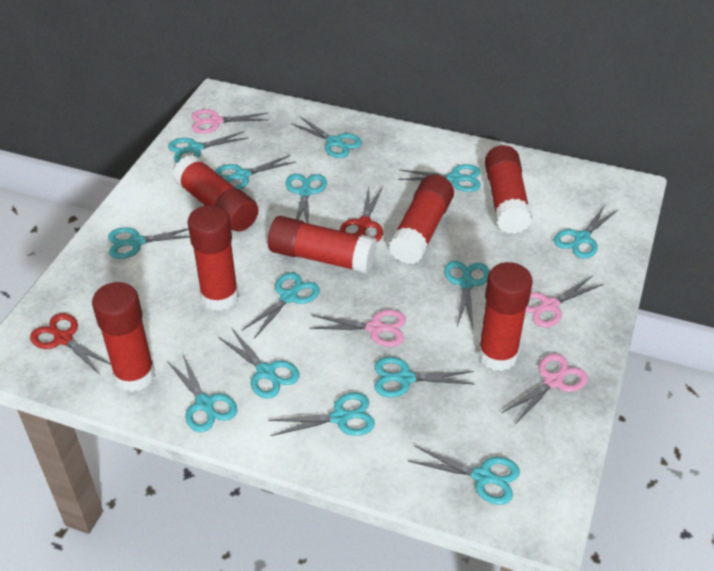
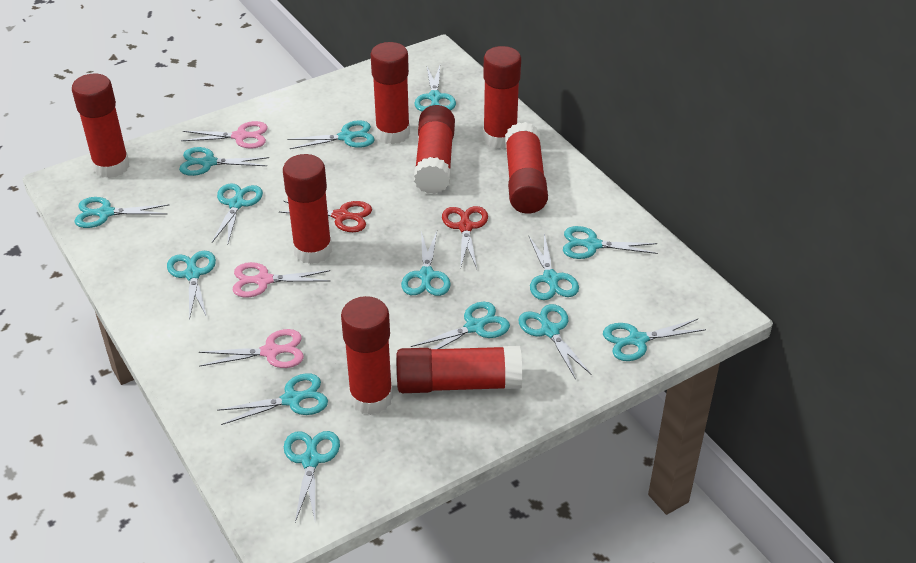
pink scissors: [192,109,268,134] [309,310,406,347] [502,354,588,424] [525,275,604,327] = 4 -> [181,121,268,149] [199,329,304,368] [232,262,331,297] = 3
red glue stick: [92,282,155,392] [173,155,258,231] [188,205,239,311] [268,216,377,274] [389,175,454,264] [478,262,533,371] [485,145,532,234] = 7 -> [72,73,130,178] [283,154,332,264] [341,296,393,415] [371,42,410,145] [397,346,522,393] [414,105,455,194] [483,46,521,149] [505,122,548,214] = 8

